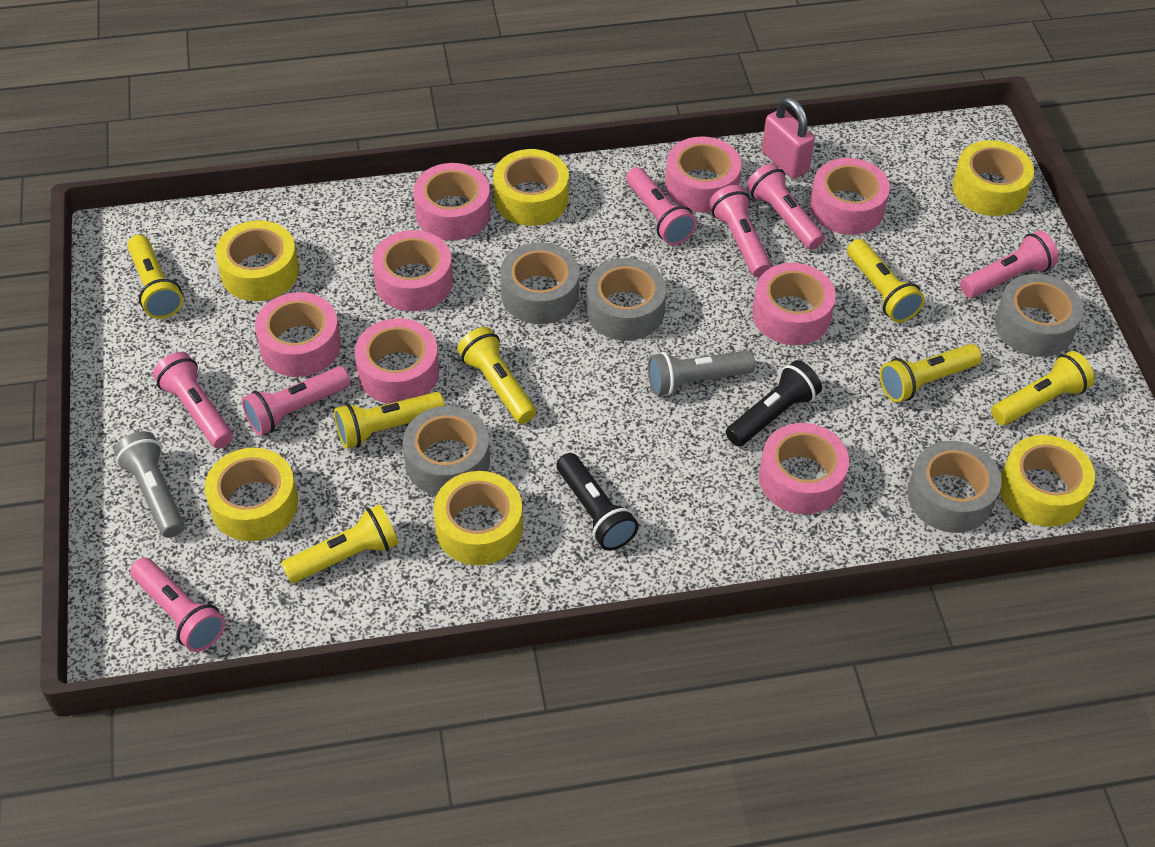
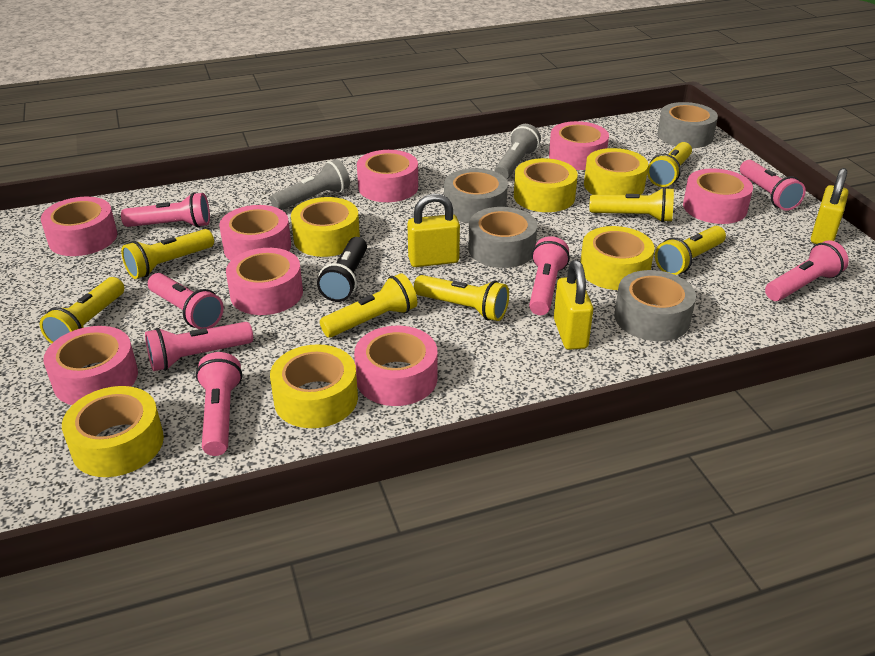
black flashlight: [557,453,639,551] [726,360,822,447] = 2 -> [317,237,367,302] = 1
grey tape: [403,406,490,496] [500,242,580,324] [586,258,666,341] [907,441,1002,533] [995,274,1083,357] = 5 -> [444,168,508,223] [468,207,537,268] [614,270,696,341] [658,102,718,148] = 4
pink padlock: [762,97,815,179] = 1 -> none = 0
yellow padlock: none = 0 -> [407,193,460,267] [554,260,593,350] [811,168,848,244] = 3

